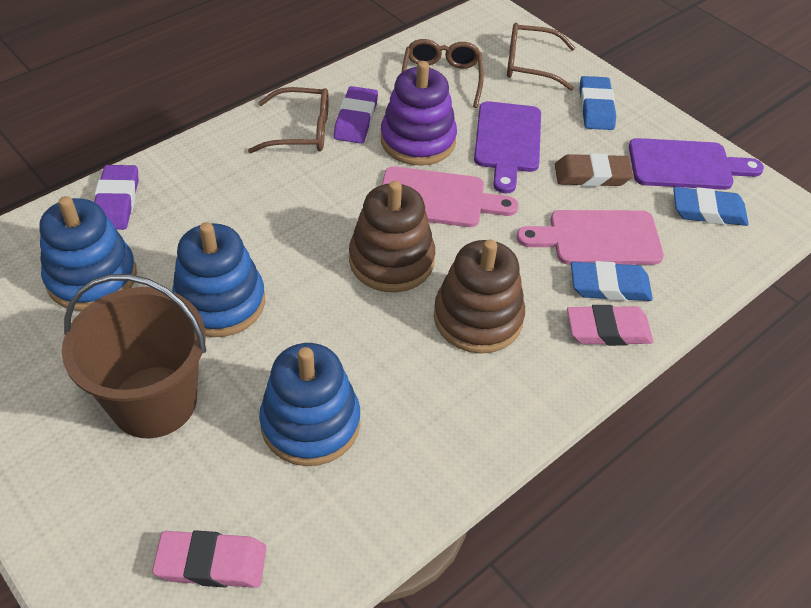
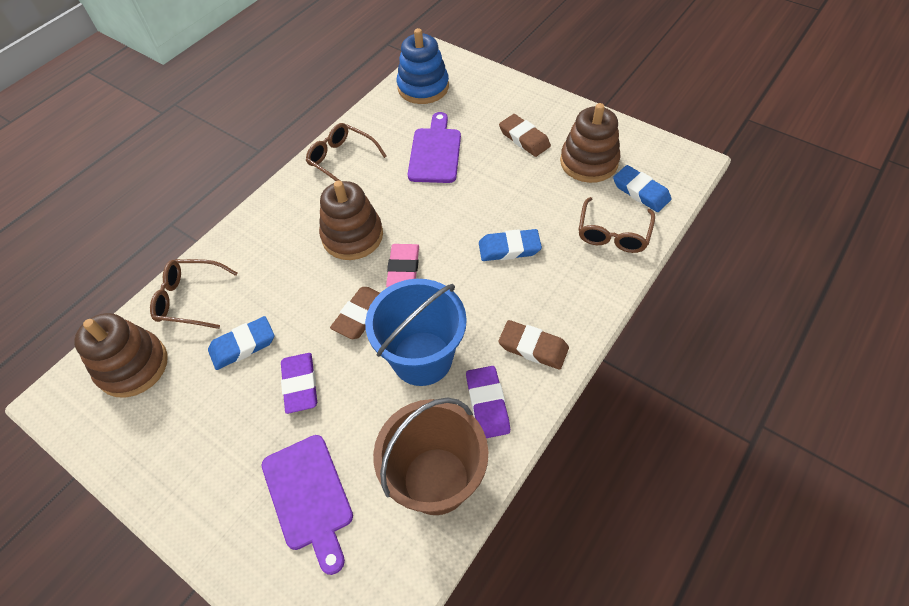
blue bucket: none = 0 -> [365,279,467,386] = 1
blue stacking toy: [39,196,137,311] [172,222,265,337] [259,343,360,466] = 3 -> [397,28,449,104] = 1
brown eraser: [555,153,634,187] = 1 -> [330,287,380,339] [498,320,569,370] [499,114,551,157] = 3
brown stacking toy: [349,181,435,292] [434,239,525,353] = 2 -> [74,313,168,398] [319,181,383,260] [560,103,620,183] = 3
pink cutting board: [382,166,518,227] [517,210,664,265] = 2 -> none = 0
pink eraser: [152,530,267,588] [567,305,653,346] = 2 -> [386,244,419,288] = 1
purple stacking toy: [381,61,457,165] = 1 -> none = 0

